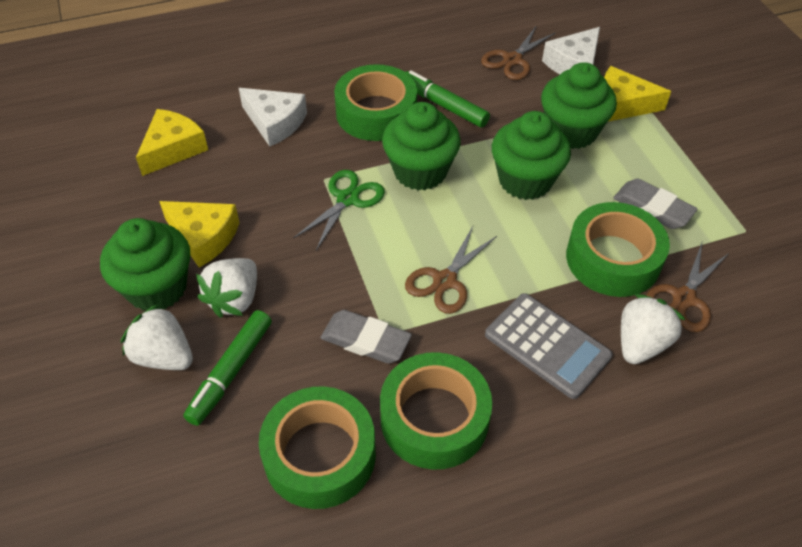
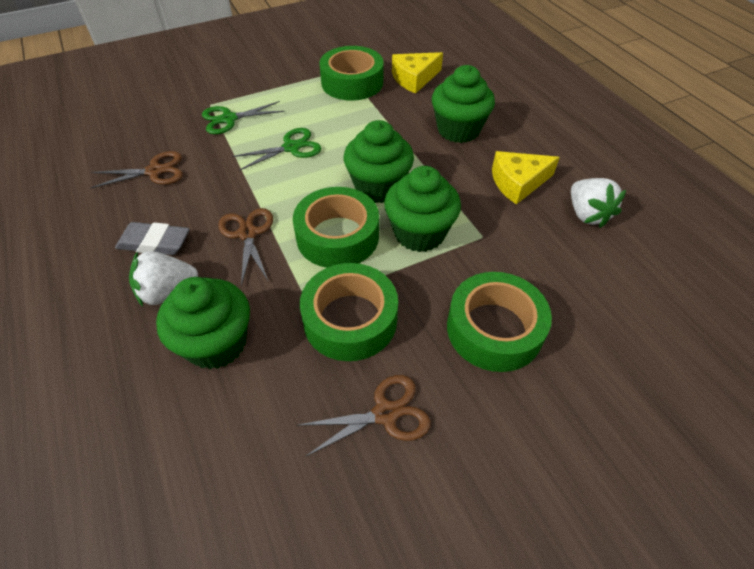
green marker: [183,310,272,426] [406,70,490,127] = 2 -> none = 0
green scissors: [293,170,385,250] = 1 -> [202,101,285,134] [232,128,321,171] = 2
grey calculator: [485,293,613,399] = 1 -> none = 0
grey eraser: [321,310,412,364] [613,179,698,229] = 2 -> [115,222,189,255] = 1
white cheese: [239,88,307,147] [542,27,600,74] = 2 -> none = 0
white strawberry: [121,304,193,370] [196,258,257,318] [621,294,685,364] = 3 -> [129,251,198,307] [571,178,626,228] = 2
yellow cheese: [136,109,208,176] [159,201,240,267] [604,66,671,122] = 3 -> [392,52,443,94] [492,151,560,205] = 2

